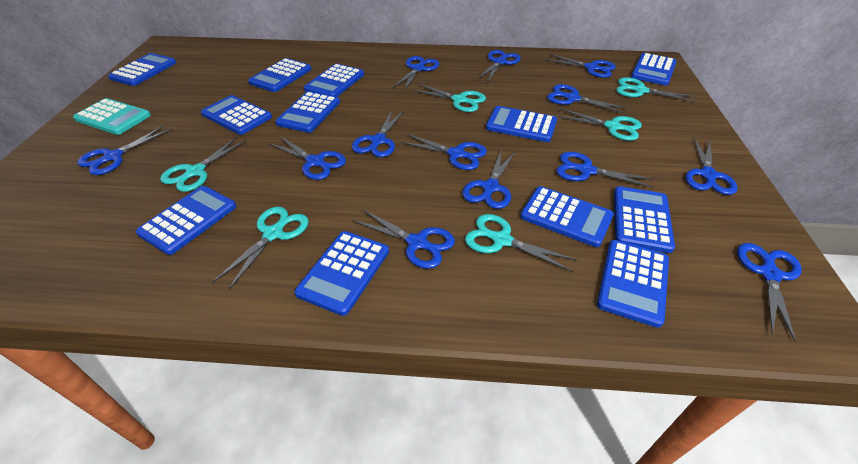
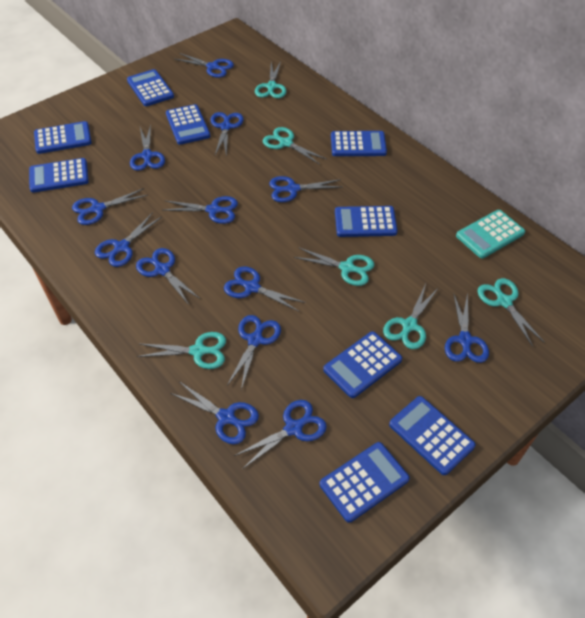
blue calculator: [108,53,176,86] [136,186,236,255] [201,95,272,135] [248,58,311,92] [275,91,340,133] [294,231,389,316] [304,64,364,97] [486,106,557,142] [520,186,614,247] [597,240,669,328] [614,186,675,253] [631,53,677,86] = 12 -> [29,158,89,193] [34,121,91,154] [127,69,174,106] [166,104,210,145] [320,442,410,523] [323,331,402,398] [331,131,387,156] [335,206,398,237] [389,396,476,475] = 9

